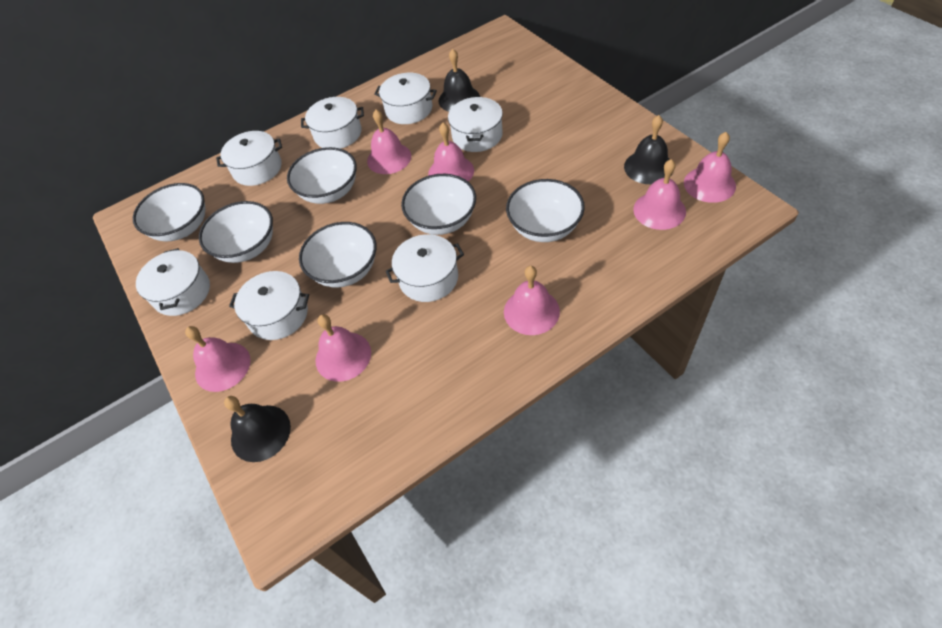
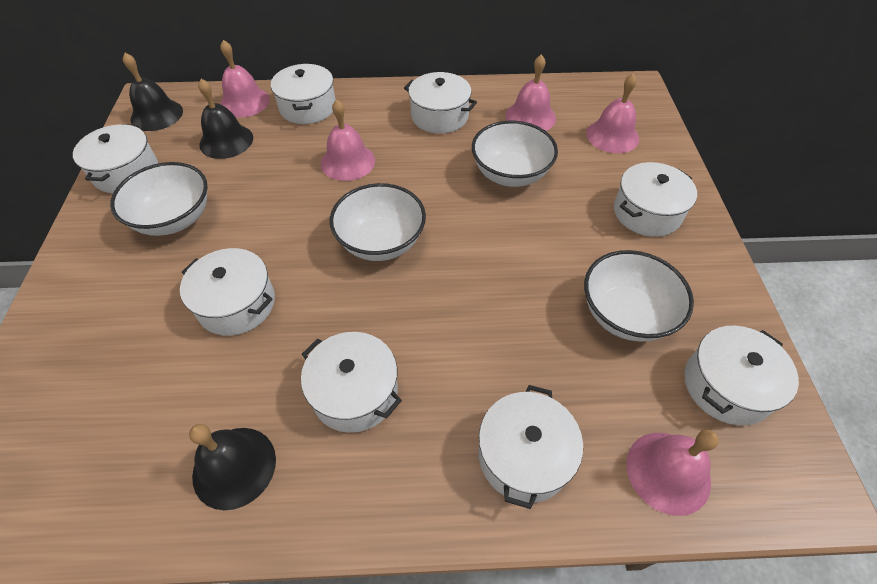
pink bell: [185,326,251,392] [316,314,371,382] [367,110,411,174] [428,123,474,182] [504,266,560,335] [633,159,686,230] [684,132,736,203] = 7 -> [220,40,270,118] [321,100,375,181] [506,54,556,131] [586,73,639,153] [626,430,719,516] = 5
white bowl: [133,183,205,241] [199,201,273,263] [287,147,357,204] [299,222,376,288] [401,174,476,235] [506,179,585,242] = 6 -> [110,162,208,236] [330,183,426,261] [472,121,558,187] [584,250,694,342] = 4
white pot: [136,248,210,316] [216,131,282,186] [229,271,309,340] [301,97,364,149] [374,73,437,124] [386,234,464,302] [448,97,503,152] = 7 -> [73,124,158,193] [180,248,275,336] [271,64,336,124] [301,332,402,433] [404,72,477,134] [478,385,583,509] [614,162,697,237] [684,326,799,425] = 8

